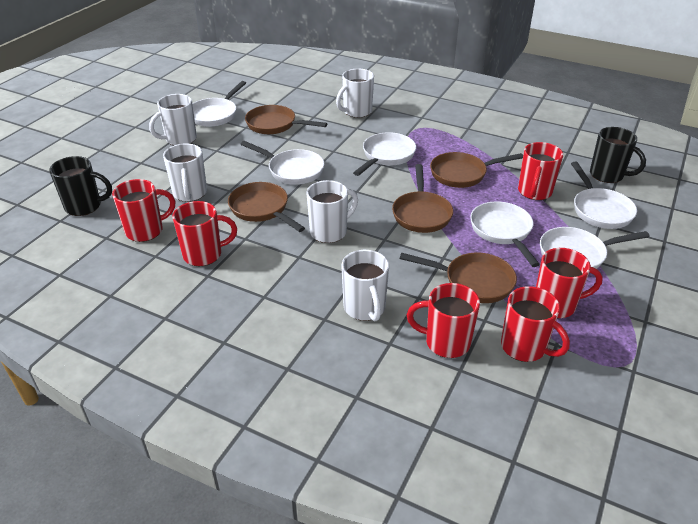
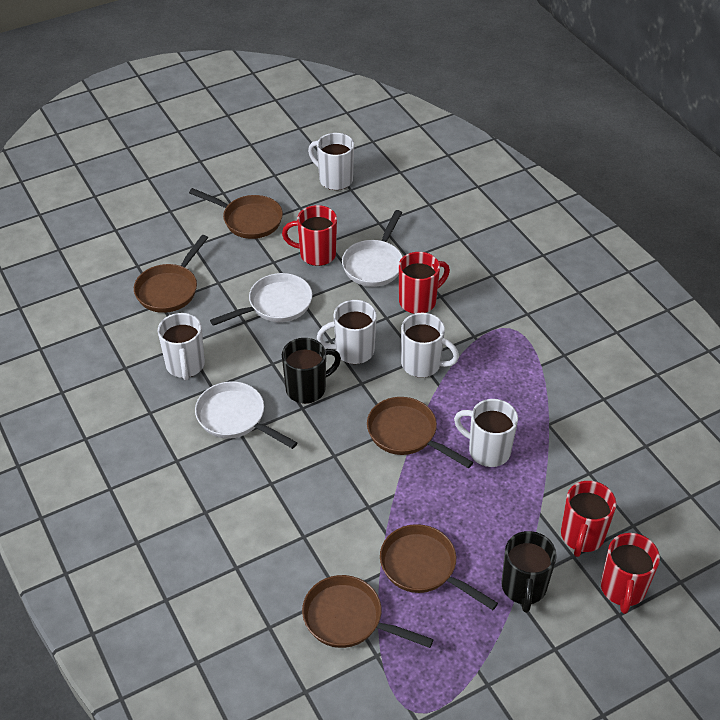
red mug: [112,179,175,242] [172,201,237,266] [407,283,480,358] [501,286,570,362] [518,142,563,200] [536,248,603,319] = 6 -> [282,205,337,266] [399,252,450,314] [561,481,616,557] [601,533,660,614] = 4
white pan: [193,81,246,127] [240,141,324,185] [353,132,416,176] [470,202,540,267] [540,227,650,269] [571,162,637,229] = 6 -> [195,381,297,449] [210,273,312,326] [342,210,403,287] = 3

